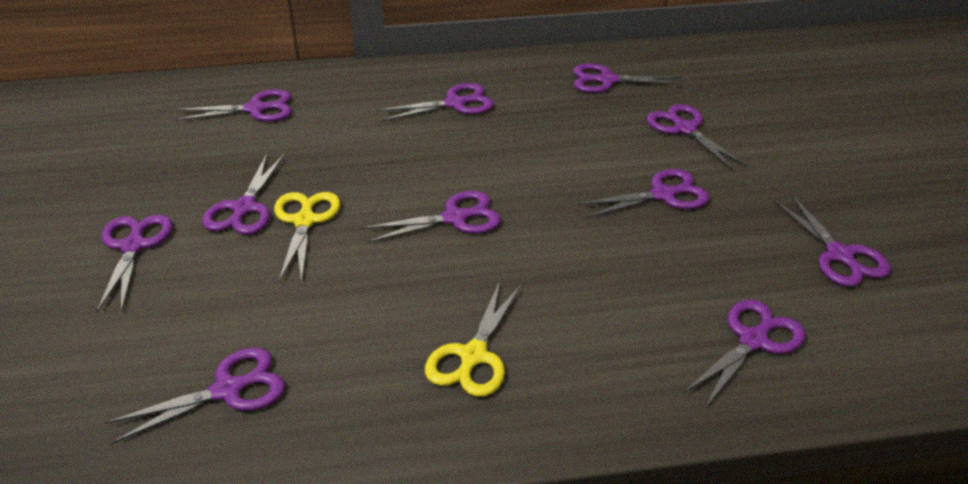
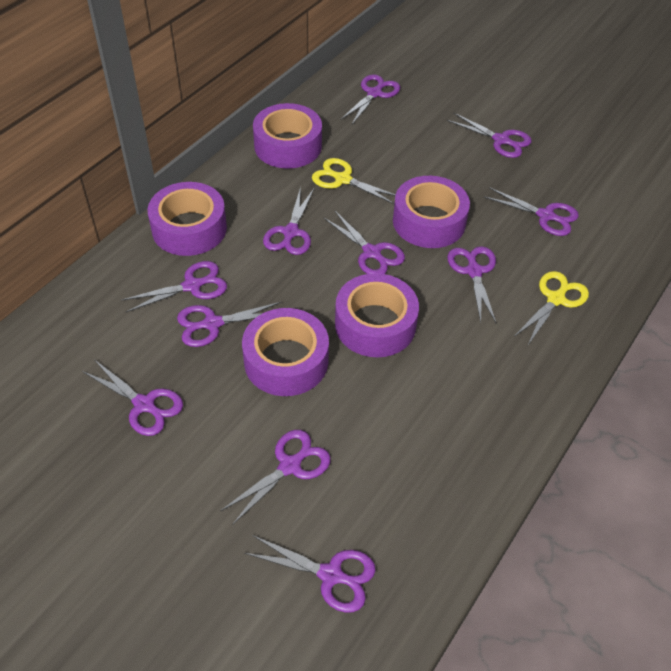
purple tape: none = 0 -> [148,182,227,256] [242,308,329,396] [253,103,322,169] [335,273,419,357] [393,176,470,248] = 5

